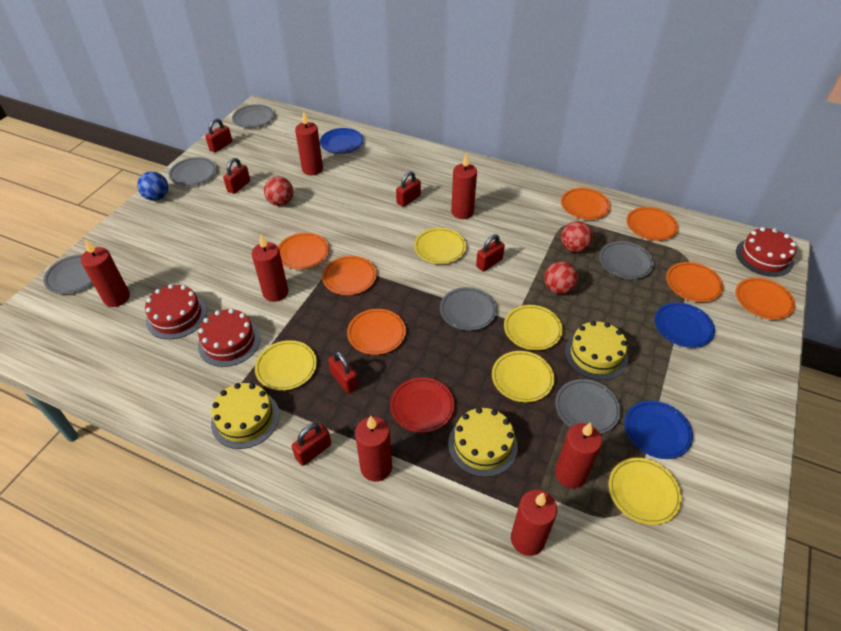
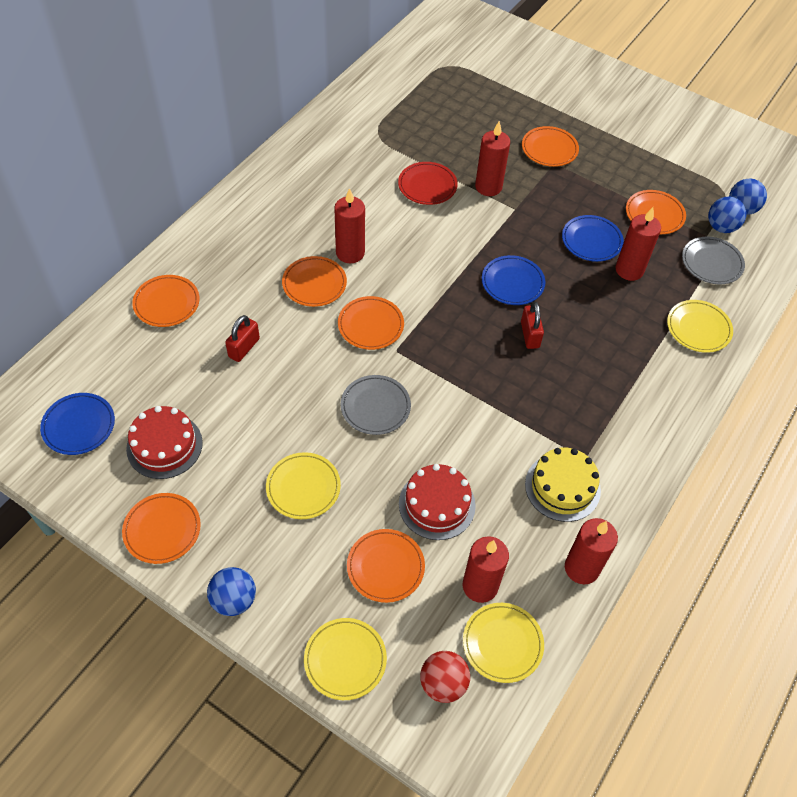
blue ball: [137,171,168,201] = 1 -> [207,567,256,616] [708,197,747,233] [729,179,767,215] = 3
grey plate: [44,254,92,294] [169,157,216,186] [232,104,275,128] [440,287,497,331] [555,379,621,434] [599,241,654,279] = 6 -> [341,375,411,435] [682,236,745,284] = 2
red ball: [264,177,293,206] [544,261,578,294] [561,221,593,253] = 3 -> [420,651,470,703] = 1
red cake: [145,284,207,339] [198,309,260,367] [736,227,797,277] = 3 -> [126,406,203,479] [399,464,476,540] = 2
red candle: [81,239,130,307] [252,235,288,302] [295,111,323,175] [355,415,392,482] [451,153,477,219] [511,490,557,556] [555,422,602,488] = 7 -> [334,188,365,263] [463,536,509,603] [475,121,510,196] [565,518,618,584] [615,207,661,281] = 5
red padlock: [205,118,232,152] [223,158,250,194] [291,423,331,466] [328,351,358,394] [396,171,421,207] [476,234,505,272] = 6 -> [225,315,260,362] [521,302,544,349] = 2
yellow cake: [211,383,279,449] [448,407,518,477] [565,321,628,380] = 3 -> [525,448,601,522] = 1
yellow plate: [255,340,317,391] [414,228,466,264] [492,351,554,402] [504,305,563,350] [609,458,682,525] = 5 -> [266,452,341,519] [304,618,387,700] [463,603,544,683] [667,300,733,353] = 4

